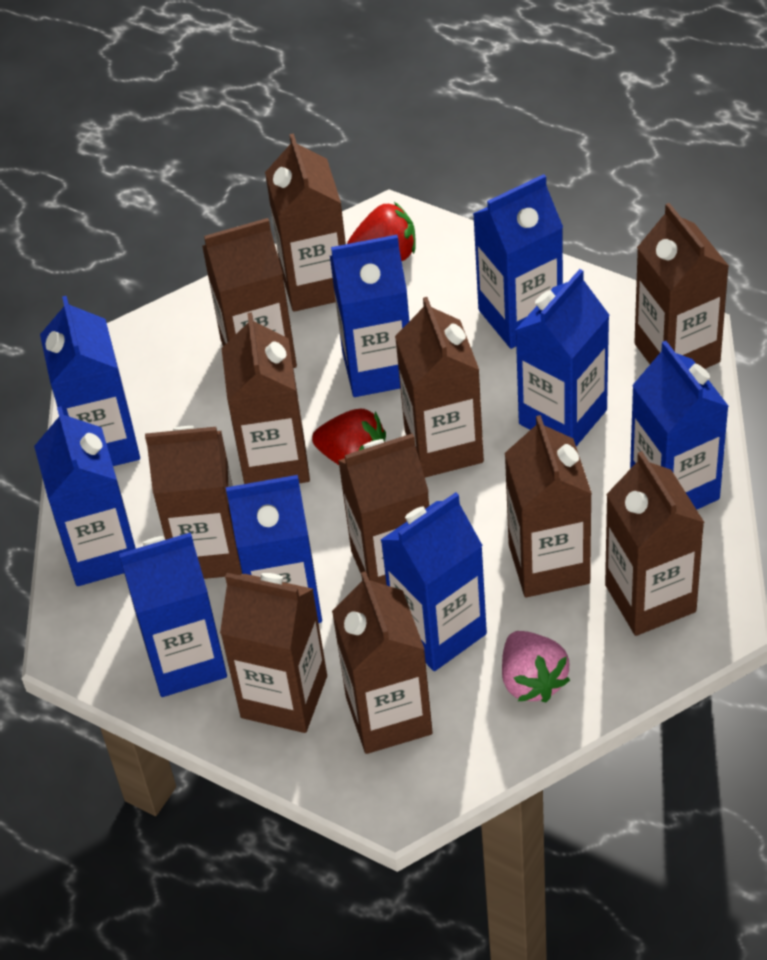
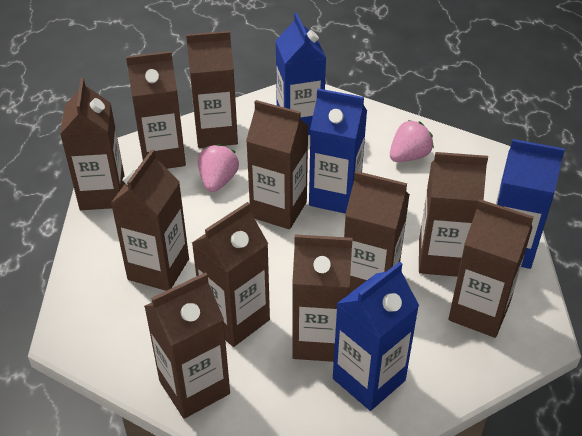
blue carton: [34,406,136,586] [40,296,140,466] [119,532,227,697] [226,475,322,623] [330,235,409,397] [381,492,487,671] [473,174,563,349] [516,269,610,446] [630,341,729,510] = 9 -> [276,13,326,135] [309,89,367,214] [333,261,419,411] [496,139,565,269] = 4
pink strawberry: [502,631,570,702] = 1 -> [198,144,239,192] [390,120,434,162] = 2
red strawberry: [312,409,386,465] [347,202,416,261] = 2 -> none = 0

